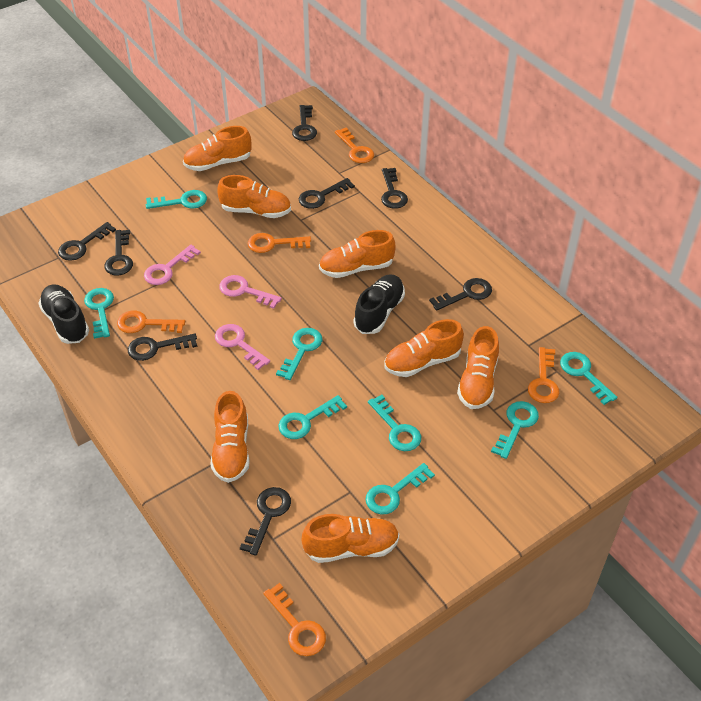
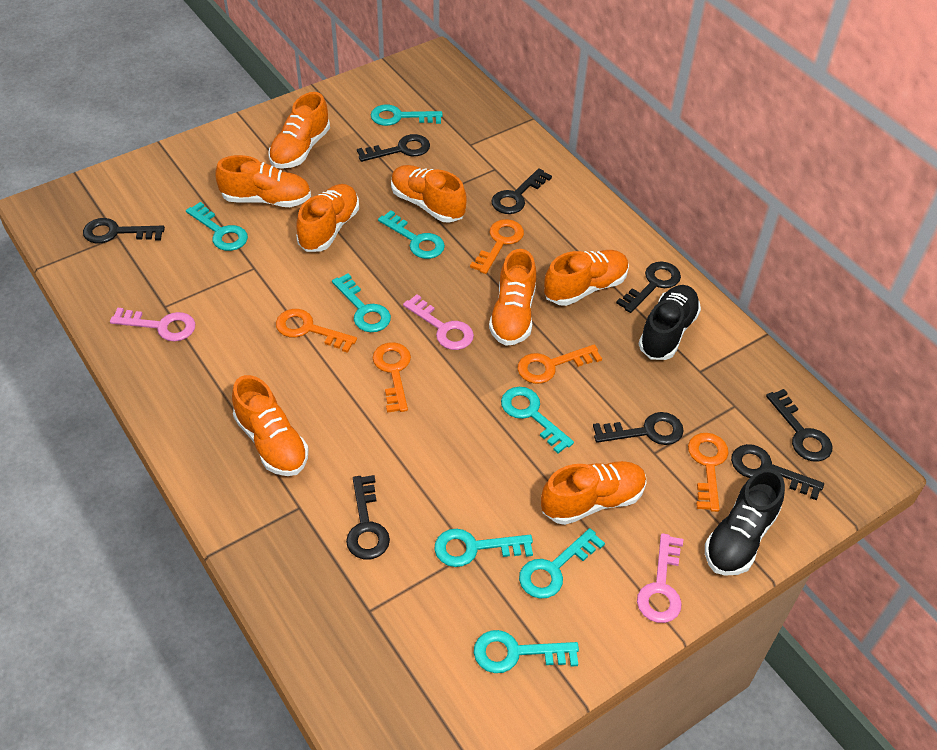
orange shoe: [183,126,251,171] [211,391,250,483] [217,175,291,218] [302,514,399,563] [319,230,396,278] [384,319,464,377] [457,326,499,409] = 7 -> [215,155,311,207] [232,375,309,476] [268,92,330,169] [296,184,359,252] [391,165,467,223] [489,249,536,346] [541,461,647,525] [544,250,629,306] = 8

